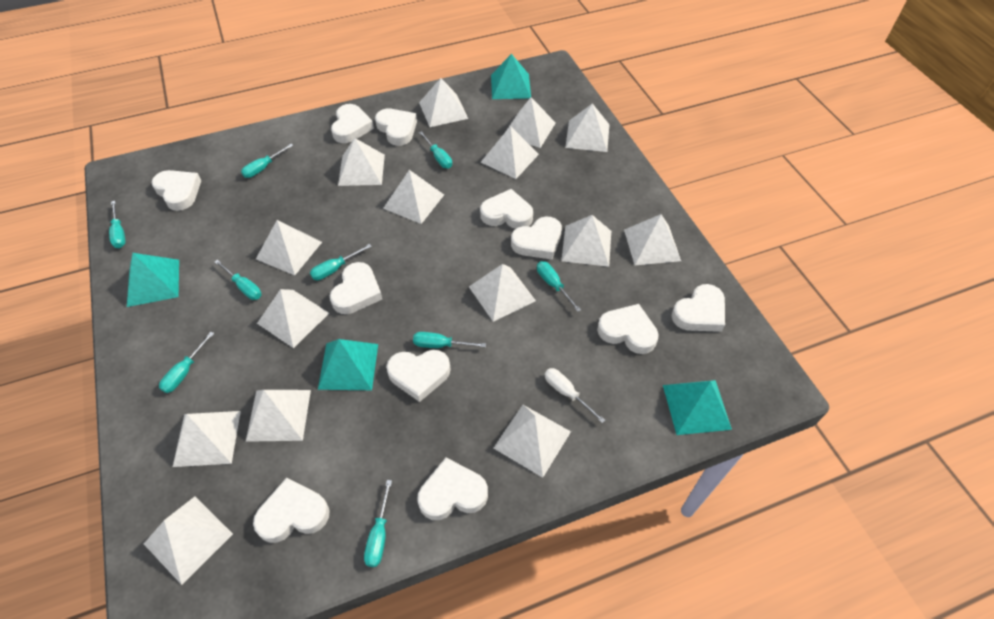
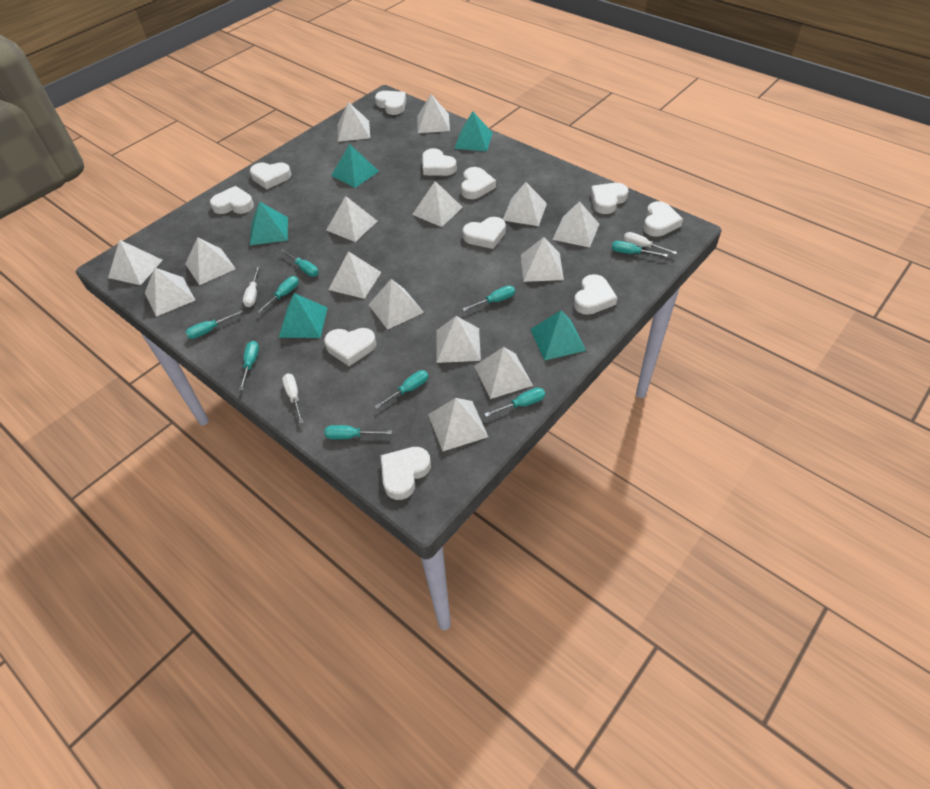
turquoise pyramid: [127,253,179,307] [318,339,378,390] [491,54,531,99] [663,380,732,435] = 4 -> [250,201,288,245] [279,293,328,338] [331,144,379,188] [454,111,493,151] [530,310,586,361] = 5
white screwdriver: [545,368,605,423] = 1 -> [243,266,260,307] [282,374,304,424] [624,232,677,254] = 3

